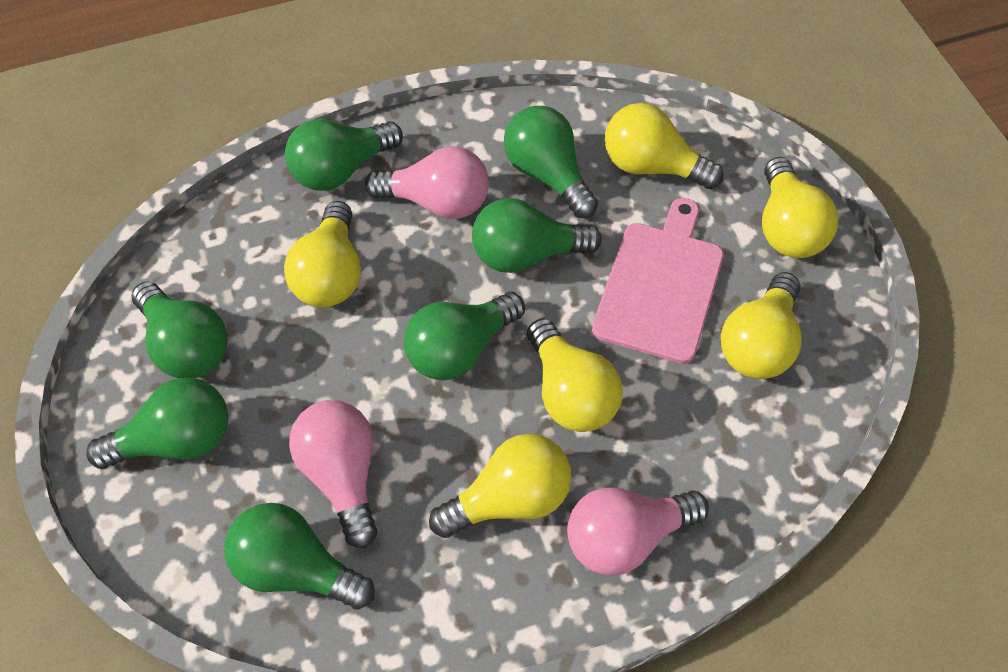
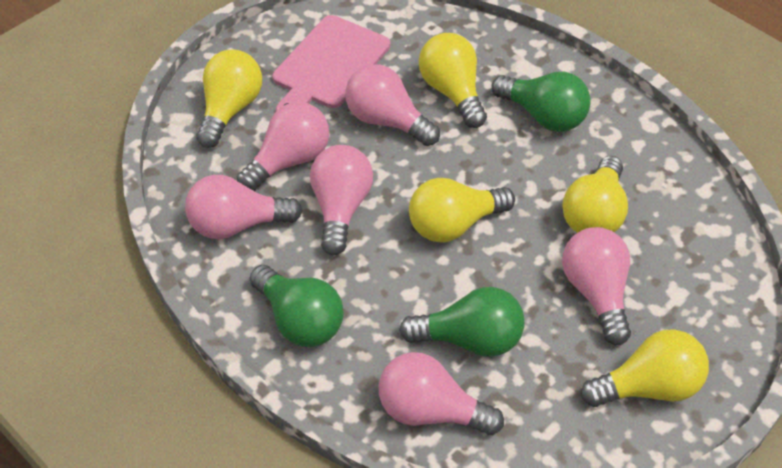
green light bulb: [86,377,228,469] [132,282,228,378] [224,503,375,610] [285,119,403,191] [404,292,525,381] [472,198,602,273] [504,106,598,218] = 7 -> [250,265,344,347] [399,287,524,357] [492,72,591,132] = 3
pink light bulb: [289,400,378,548] [365,146,489,219] [567,487,709,576] = 3 -> [185,175,303,239] [237,102,329,191] [310,145,373,255] [345,64,440,146] [379,352,504,435] [562,227,631,345] = 6
yellow light bulb: [284,201,361,307] [429,434,572,538] [527,318,623,432] [605,103,724,189] [721,272,801,379] [762,157,838,258] = 6 -> [196,49,262,148] [409,178,515,243] [419,33,487,128] [562,156,628,233] [581,330,709,407] = 5

